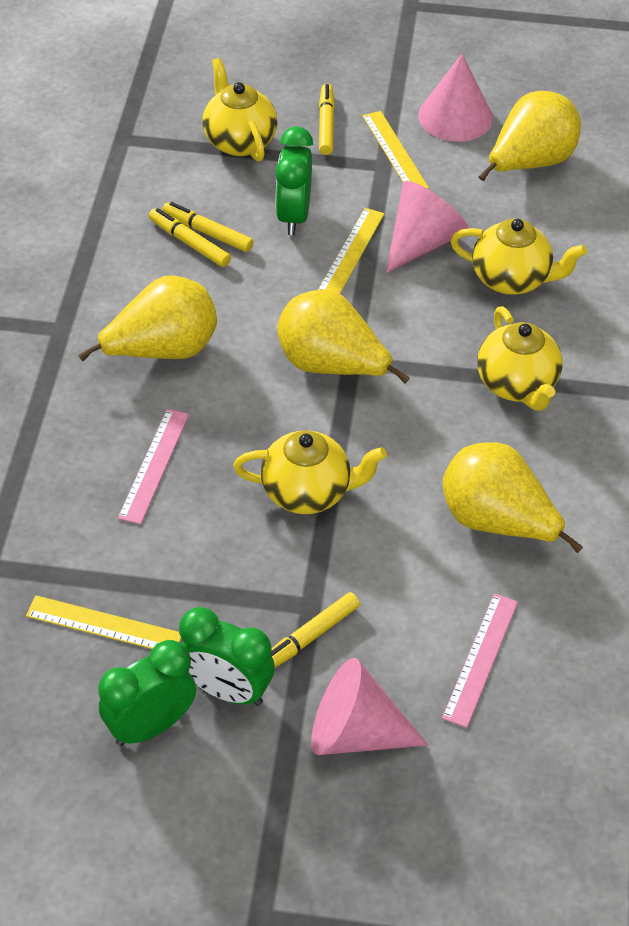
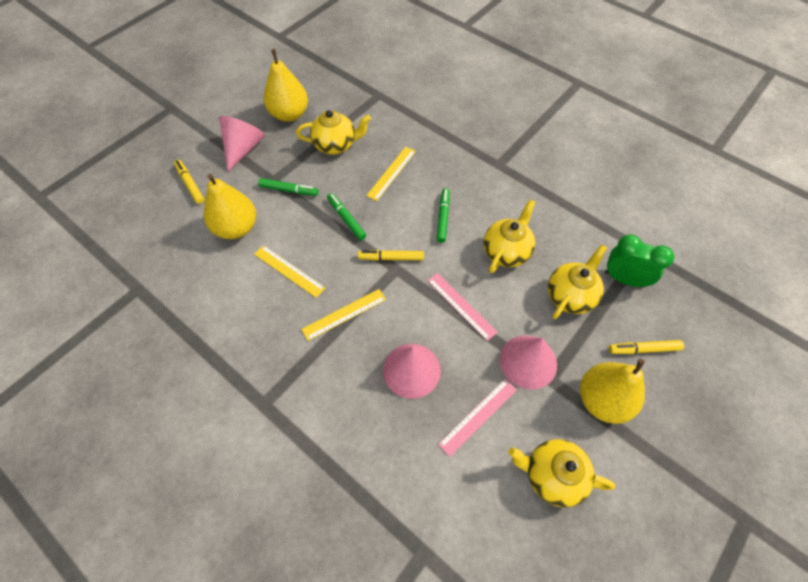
green clock: [98,640,196,746] [179,607,275,706] [275,126,313,235] = 3 -> [605,235,674,287] = 1
green marker: none = 0 -> [258,178,319,196] [327,193,366,240] [437,188,450,243] = 3
yellow marker: [149,208,231,267] [163,202,253,252] [271,592,360,668] [319,84,335,155] = 4 -> [174,160,204,204] [358,250,424,261] [609,340,684,354] = 3
yellow pear: [78,276,217,361] [277,289,410,384] [442,442,583,553] [478,91,581,181] = 4 -> [204,174,256,239] [264,49,308,122] [580,359,645,424] = 3

